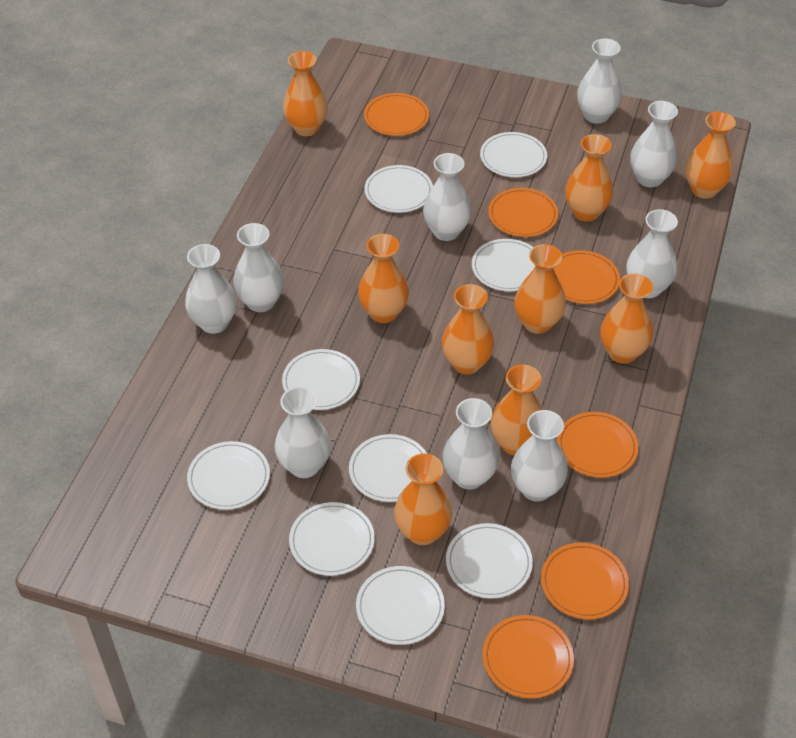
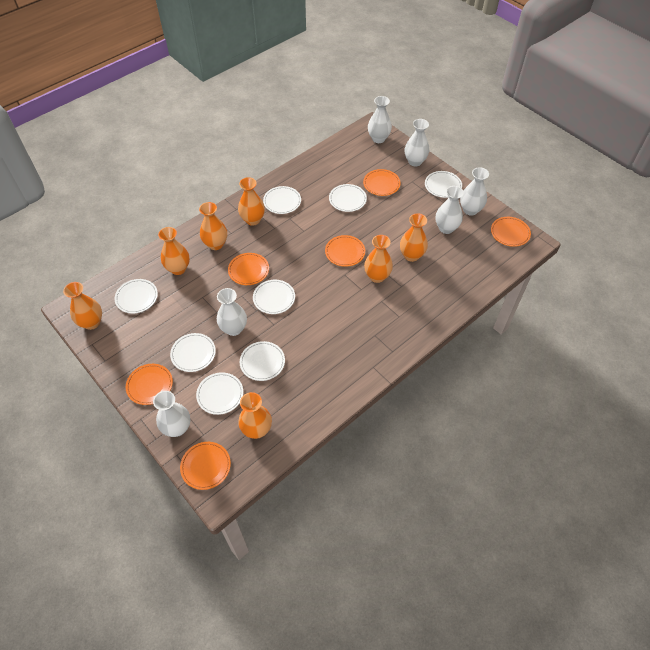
orange vase: [283,51,328,136] [358,234,409,323] [394,453,453,545] [442,284,494,374] [491,365,543,455] [514,244,566,334] [565,134,613,222] [600,274,653,364] [685,112,736,199] = 9 -> [63,282,102,330] [158,227,190,275] [199,202,227,250] [238,177,265,226] [238,392,272,439] [364,235,393,283] [400,213,428,262] = 7
white plate: [187,441,270,510] [282,349,360,410] [289,502,375,576] [349,434,427,502] [356,566,445,645] [365,165,433,213] [446,523,533,599] [472,239,535,291] [480,132,547,177] = 9 -> [115,279,158,314] [170,333,216,372] [196,372,243,415] [240,341,285,381] [253,280,295,314] [263,186,301,214] [329,184,367,212] [425,171,462,198] = 8
white vase: [185,244,237,334] [233,223,284,312] [275,387,331,478] [423,153,471,241] [443,398,499,490] [511,410,568,502] [577,39,622,124] [627,209,678,298] [630,101,678,187] = 9 -> [153,391,190,437] [217,288,247,336] [368,96,392,143] [405,119,429,166] [435,186,464,234] [460,167,489,216] = 6

